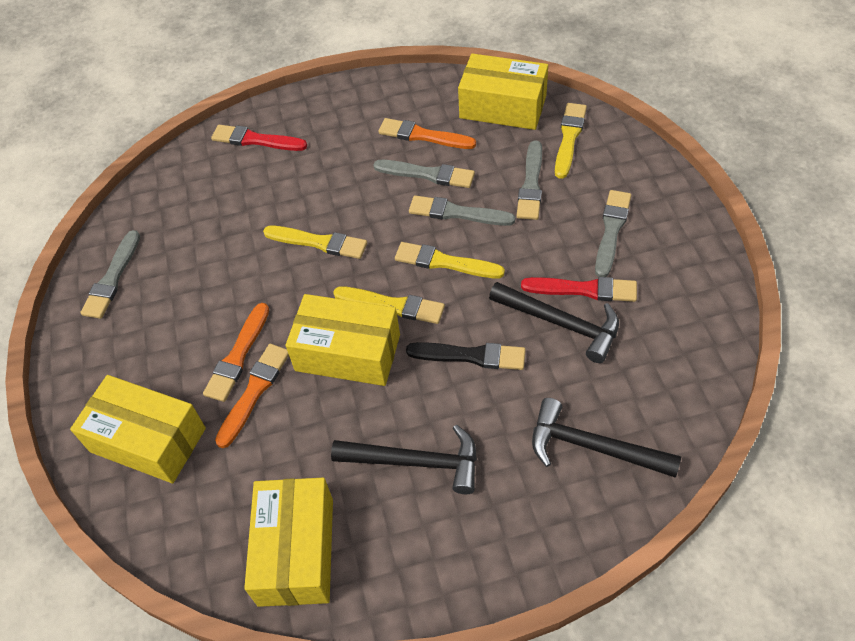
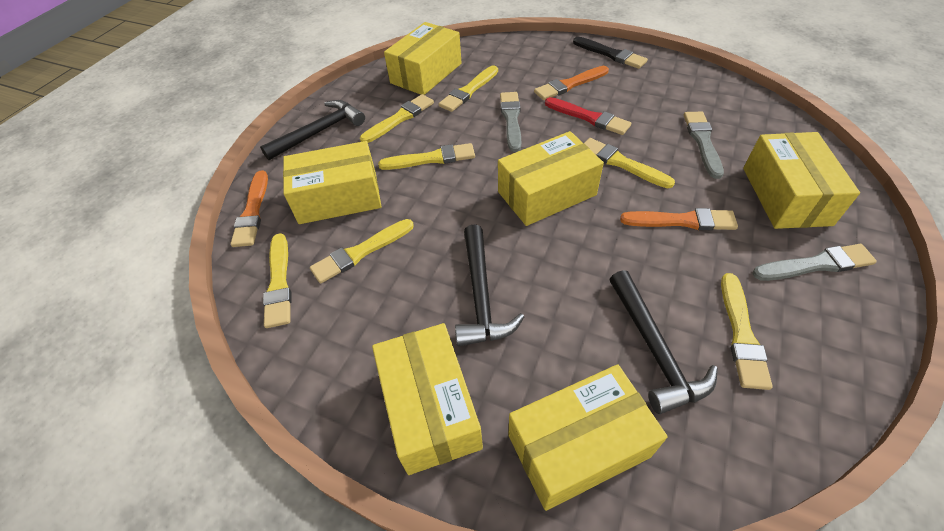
grey brush: [80,230,140,319] [373,160,475,188] [409,195,515,226] [517,140,542,220] [595,190,631,277] = 5 -> [500,92,521,152] [684,112,724,179] [753,244,877,281] = 3
red brush: [211,125,307,151] [521,277,637,302] = 2 -> [545,97,631,135] = 1
yellow box: [70,375,206,483] [244,478,333,607] [286,294,400,386] [458,53,548,130] = 4 -> [283,141,381,224] [372,323,483,475] [384,22,462,95] [498,131,604,226] [509,364,668,511] [743,132,860,229] = 6
yellow brush: [263,226,367,259] [333,287,445,324] [395,242,505,278] [555,103,587,179] = 4 -> [263,233,292,328] [310,219,414,283] [360,94,434,143] [378,143,475,170] [439,65,498,112] [584,138,675,188] [721,273,773,390] = 7

